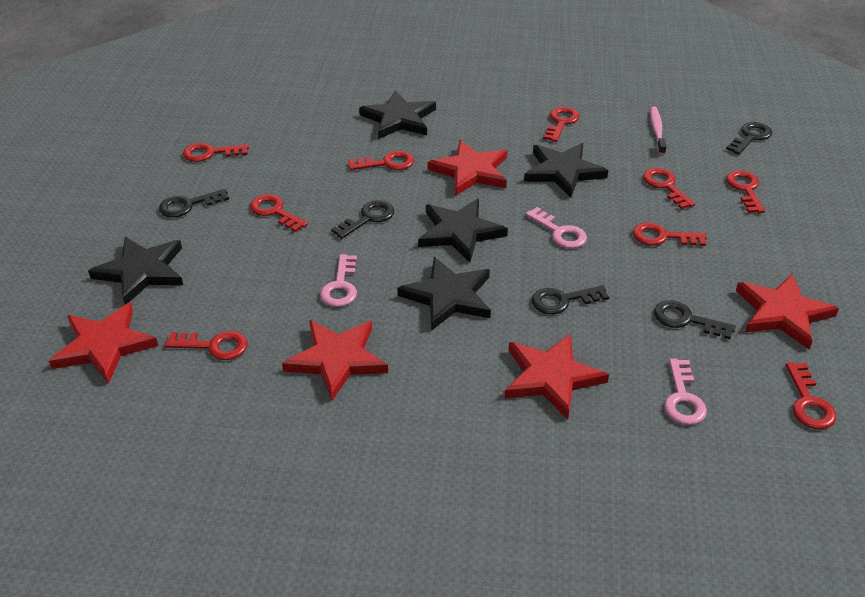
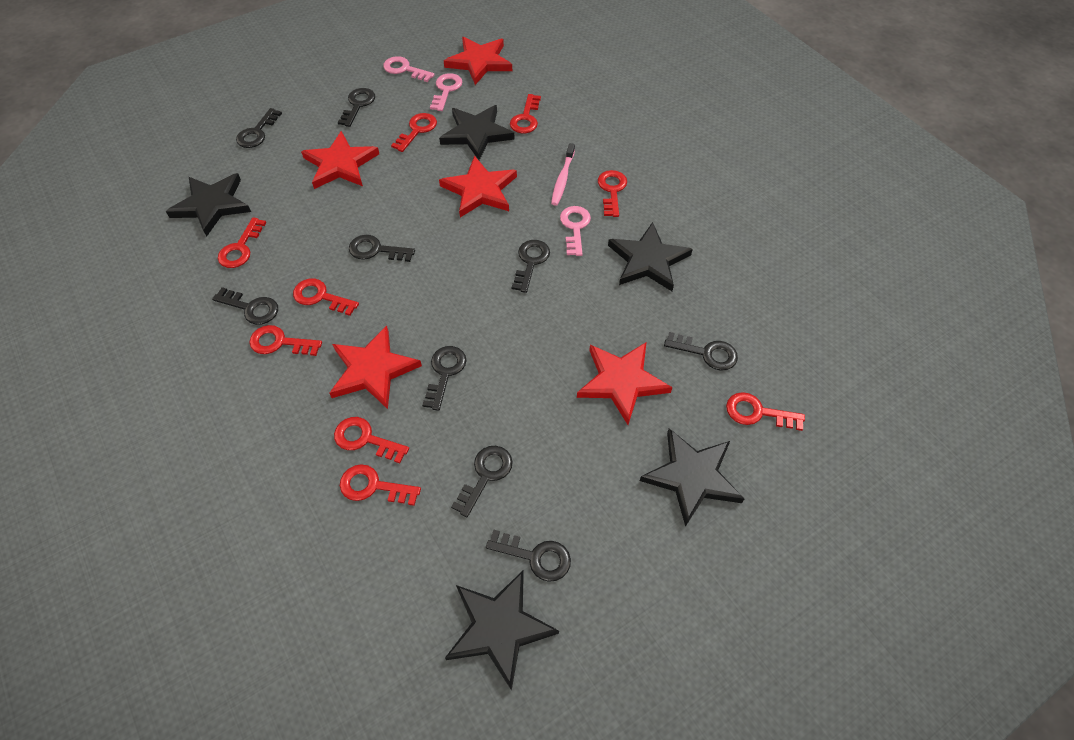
black key: [159,189,229,218] [331,200,394,239] [531,285,609,314] [654,300,736,339] [726,122,772,155] = 5 -> [212,287,278,325] [236,108,282,148] [338,88,375,127] [349,235,415,262] [422,346,467,411] [451,446,513,517] [486,530,571,582] [512,240,550,293] [664,332,738,371] = 9

